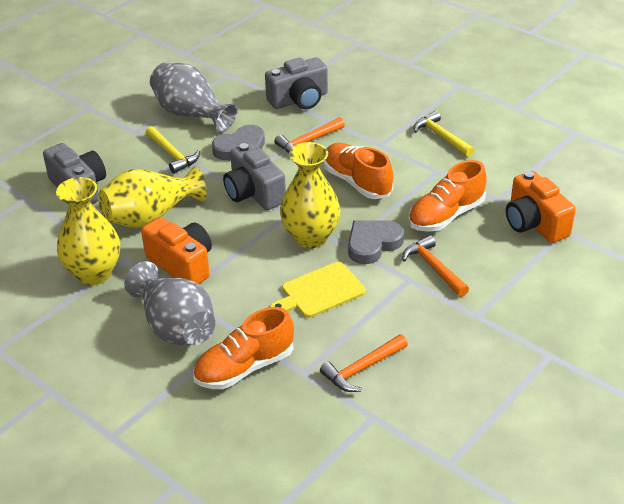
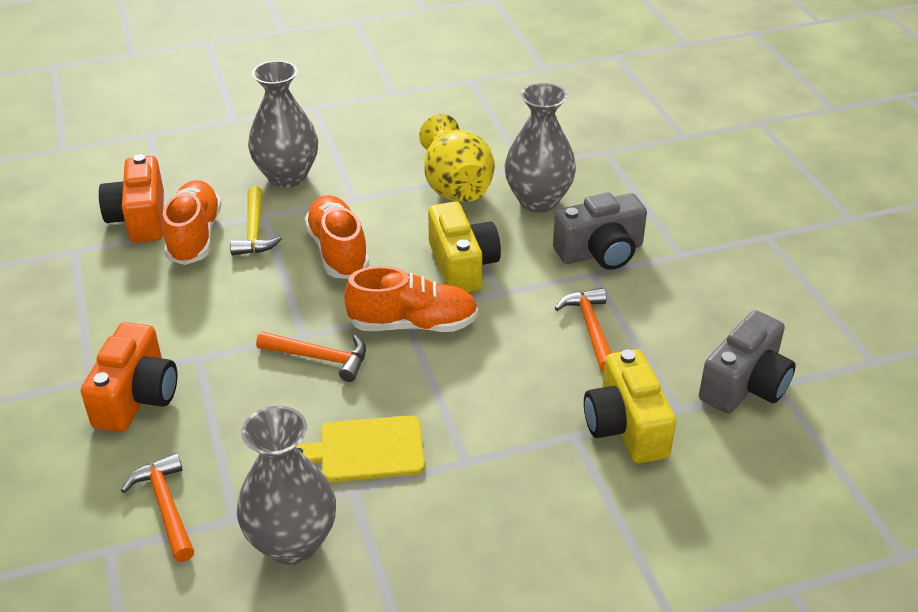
grey camera: [43,143,106,204] [223,143,286,210] [265,57,328,110] = 3 -> [553,193,647,270] [699,310,796,414] = 2
grey heart: [212,125,265,161] [348,220,404,264] = 2 -> none = 0
grey vase: [124,261,215,345] [150,63,238,133] = 2 -> [237,406,336,565] [248,60,318,188] [504,83,576,213] = 3
yellow camera: none = 0 -> [428,202,501,293] [584,349,676,463] = 2
yellow hammer: [146,126,200,174] [413,111,475,157] = 2 -> [230,186,282,255] = 1
yellow vase: [56,177,120,285] [98,167,207,228] [280,142,341,248] = 3 -> [419,114,495,202] = 1

